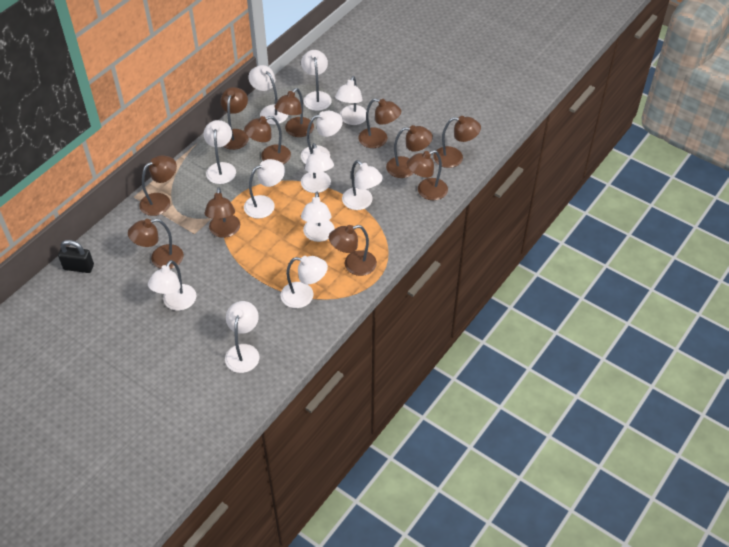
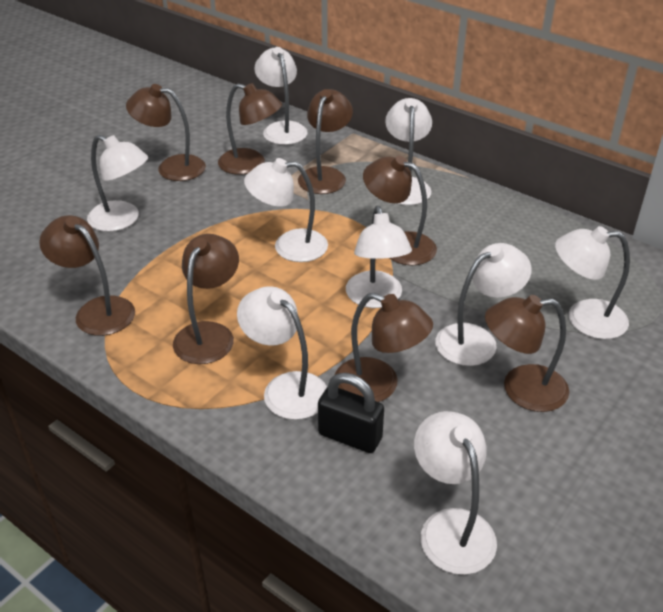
brown lamp: [128,219,184,269] [139,155,177,216] [205,187,240,238] [220,87,249,150] [244,116,291,164] [274,88,314,137] [329,225,377,276] [358,98,401,148] [386,125,433,178] [406,150,448,200] [433,116,481,168] = 11 -> [39,215,135,336] [126,84,206,181] [173,234,239,364] [218,83,282,175] [298,89,353,194] [335,293,433,402] [363,155,437,265] [485,295,569,412] = 8
white lamp: [148,260,196,311] [203,120,236,184] [225,301,260,373] [244,159,285,219] [248,65,288,125] [281,256,328,308] [301,50,332,111] [301,111,343,164] [301,143,334,193] [301,192,335,242] [335,76,367,125] [342,160,383,210] = 12 -> [87,135,148,232] [237,287,327,420] [244,158,328,262] [254,47,308,145] [346,206,412,308] [385,98,432,205] [414,411,497,575] [435,243,532,366] [555,226,630,339] = 9

